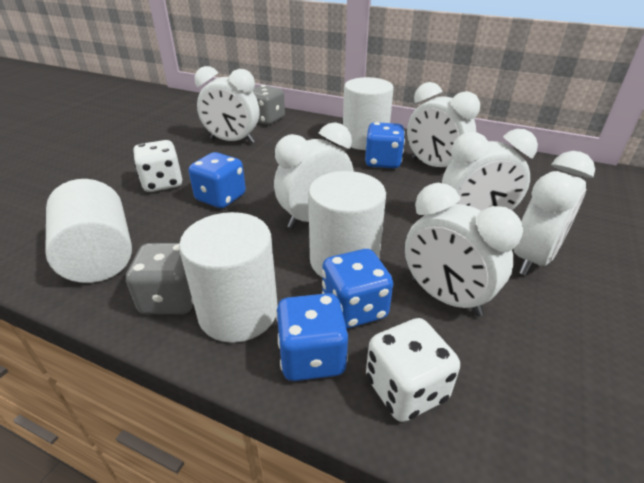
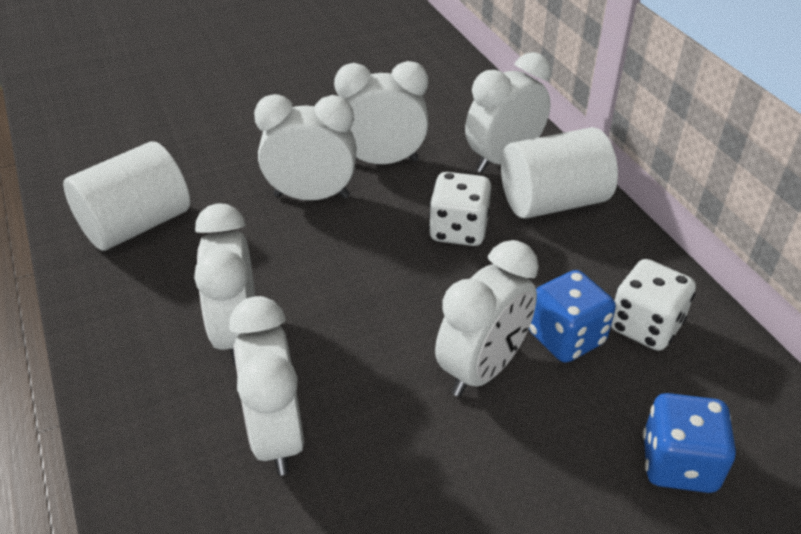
blue dice: [189,152,246,208] [276,293,348,381] [322,249,393,329] [365,122,405,168] = 4 -> [529,270,616,363] [643,393,736,493] = 2
grey dice: [126,243,193,314] [253,85,285,125] = 2 -> none = 0
white cylinder: [45,179,132,283] [179,212,278,343] [308,171,386,277] [343,77,394,150] = 4 -> [63,142,190,251] [501,127,618,219] = 2

